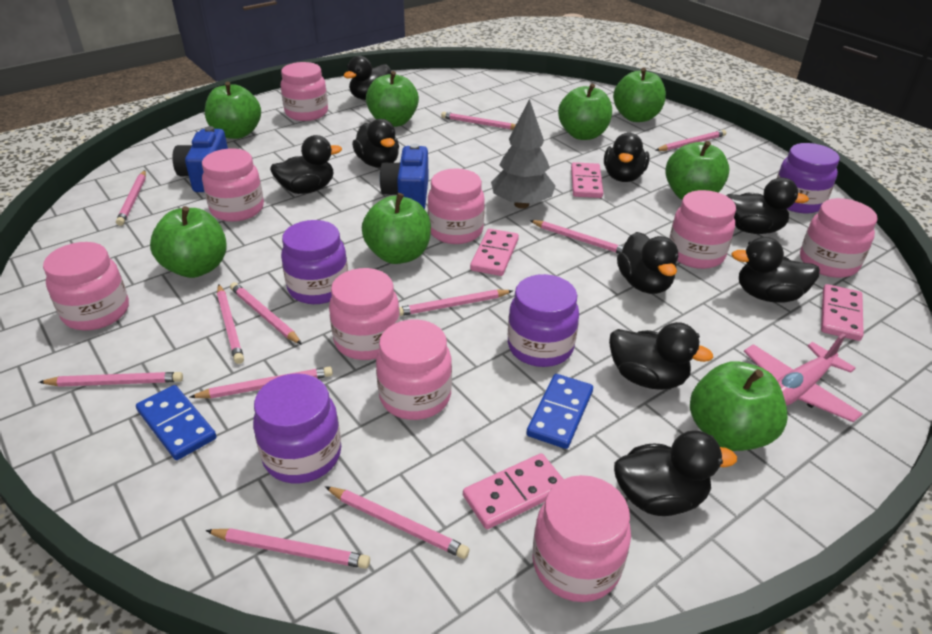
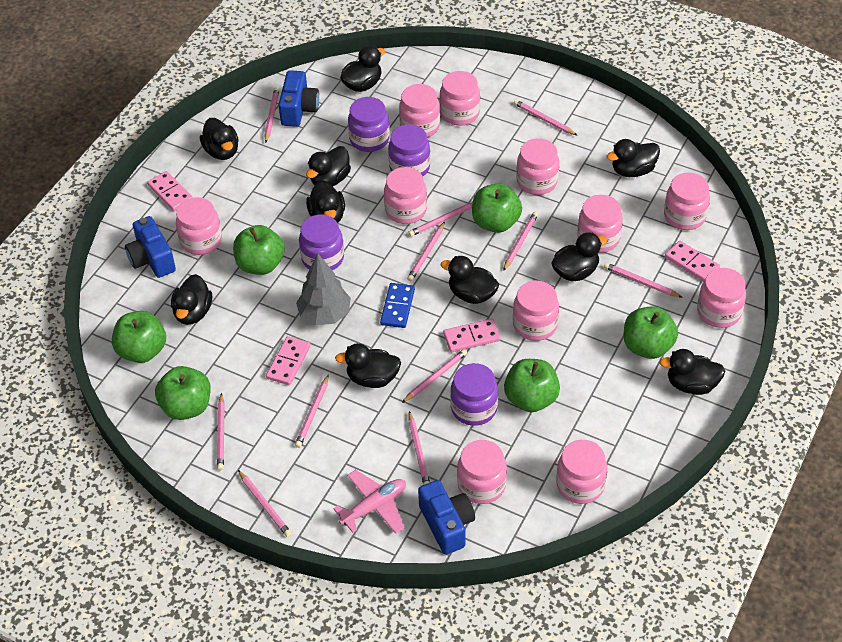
black duck: [270,135,342,194] [343,56,391,100] [352,119,399,168] [604,133,650,182] [609,322,713,390] [614,430,737,516] [617,232,678,294] [726,177,809,234] [731,237,820,302] = 9 -> [171,274,212,325] [200,118,239,160] [306,146,351,186] [306,180,345,223] [335,343,401,388] [340,45,385,92] [441,256,499,304] [551,232,607,281] [606,139,660,177] [659,349,725,395] = 10
blue camera: [172,126,228,192] [380,143,429,209] = 2 -> [125,216,176,278] [278,70,319,127] [418,480,475,555] = 3
blue domino: [136,385,217,460] [526,374,593,449] = 2 -> [380,283,415,328] = 1
green apple: [150,206,227,278] [205,82,261,139] [362,193,431,264] [366,71,419,127] [558,83,612,140] [613,68,666,122] [665,141,729,200] [690,361,788,451] = 8 -> [112,311,166,363] [155,366,211,420] [233,225,285,275] [472,183,522,233] [504,359,560,412] [624,306,678,359] = 6
pink jar: [43,242,129,331] [202,148,264,222] [281,62,328,121] [329,268,400,360] [376,320,452,420] [428,168,485,244] [533,475,631,602] [669,190,736,269] [800,198,878,278] = 9 -> [176,197,222,255] [384,167,427,224] [399,84,440,138] [439,71,480,126] [457,440,507,504] [513,281,559,341] [516,138,559,195] [556,440,607,504] [577,195,623,253] [664,173,710,230] [697,268,746,328] = 11

